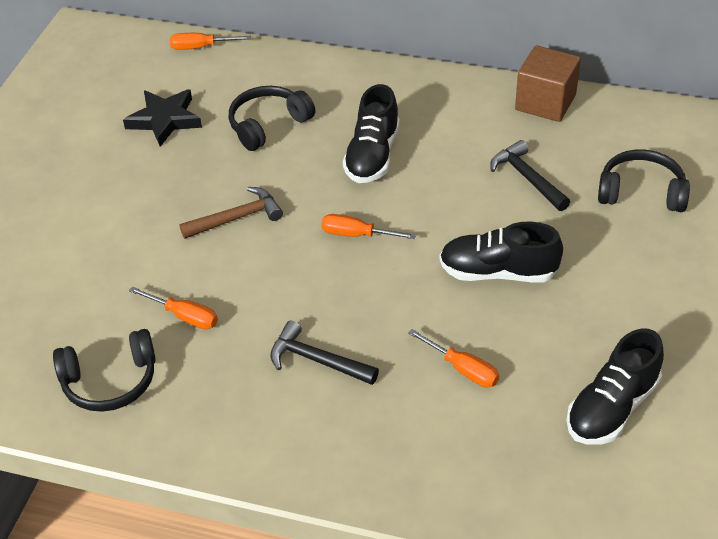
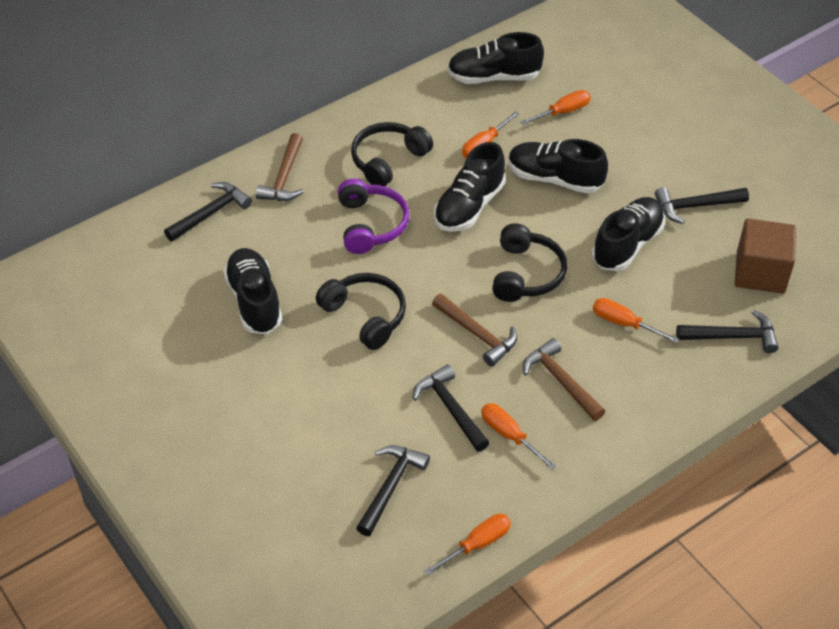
black hammer: [270,321,379,385] [490,140,570,211] = 2 -> [164,182,252,242] [356,445,430,536] [413,365,490,452] [655,187,749,224] [676,310,779,353] = 5
black shoe: [343,84,400,183] [440,222,563,282] [566,329,664,445] = 3 -> [223,248,282,334] [434,142,505,232] [447,32,544,84] [509,139,608,193] [592,197,665,271] = 5
black star: [123,89,202,147] = 1 -> none = 0
brown hammer: [179,187,283,239] = 1 -> [256,133,304,201] [432,294,517,367] [523,338,605,421] = 3
orange screwdriver: [129,286,218,329] [170,33,251,50] [321,214,416,239] [408,329,499,388] = 4 -> [424,514,511,576] [462,111,520,158] [481,403,556,470] [520,90,591,125] [593,298,679,343] = 5
purple headphones: none = 0 -> [338,179,409,254] = 1

